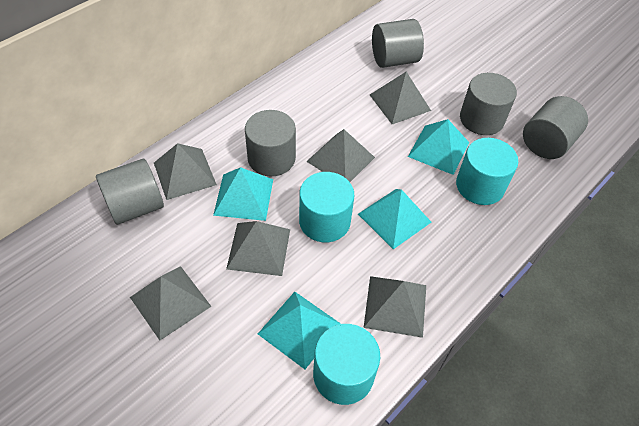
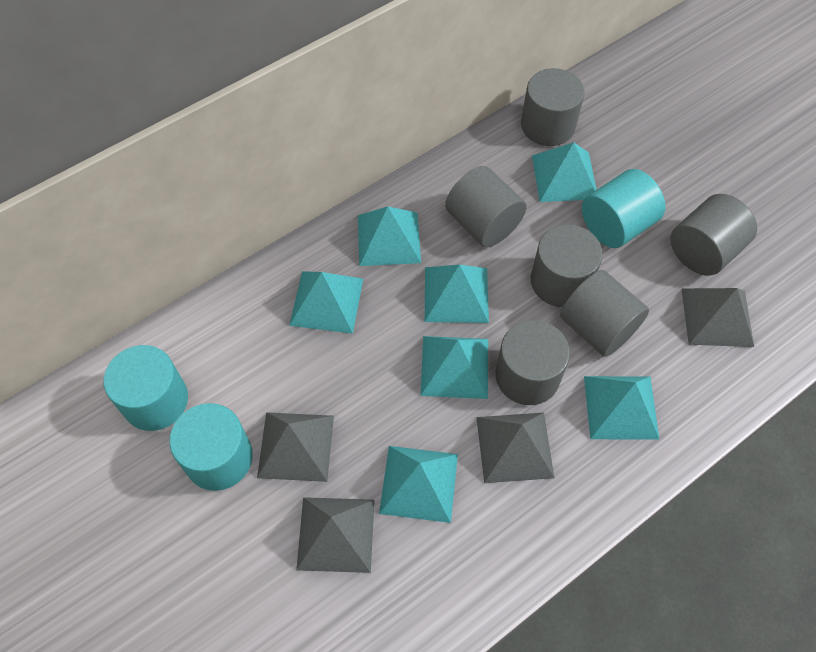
grey cylinder: [96,159,164,225] [245,110,296,176] [372,19,424,68] [460,73,517,135] [523,96,588,159] = 5 -> [445,166,527,247] [495,320,570,405] [521,68,585,146] [531,225,603,307] [560,270,649,357] [670,194,757,276] = 6
grey pyramid: [130,266,212,340] [154,143,217,200] [226,221,290,276] [306,129,375,182] [364,276,426,338] [370,72,431,124] = 6 -> [257,412,334,482] [296,497,375,573] [476,413,554,483] [681,288,754,347] = 4
turquoise pyramid: [213,167,273,221] [258,292,341,369] [358,189,431,249] [408,119,469,175] = 4 -> [289,271,363,334] [358,206,421,266] [379,446,458,523] [420,336,488,399] [425,265,489,323] [532,142,597,202] [584,376,660,440] = 7

